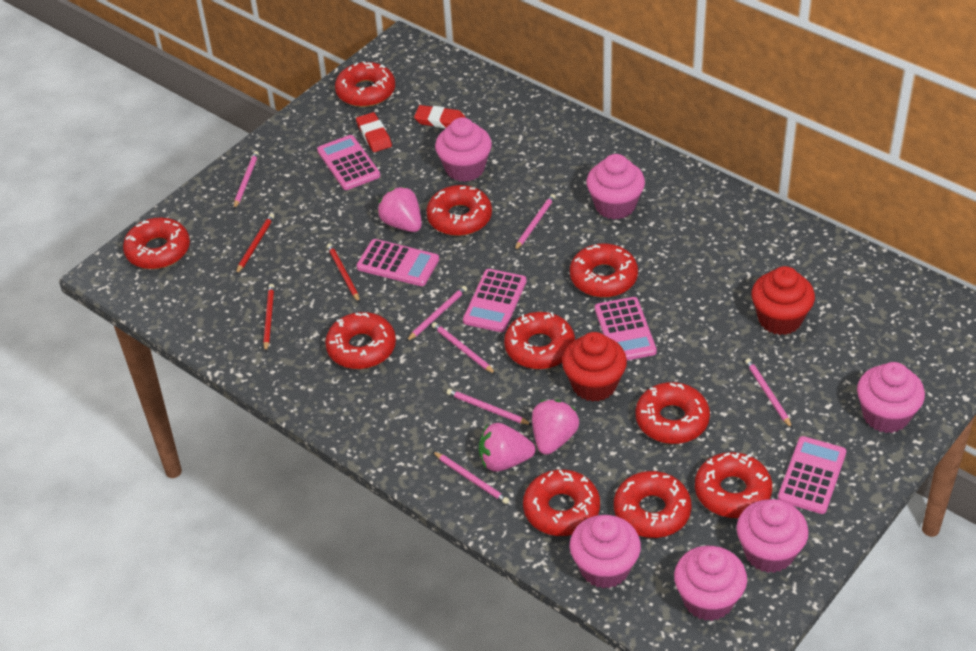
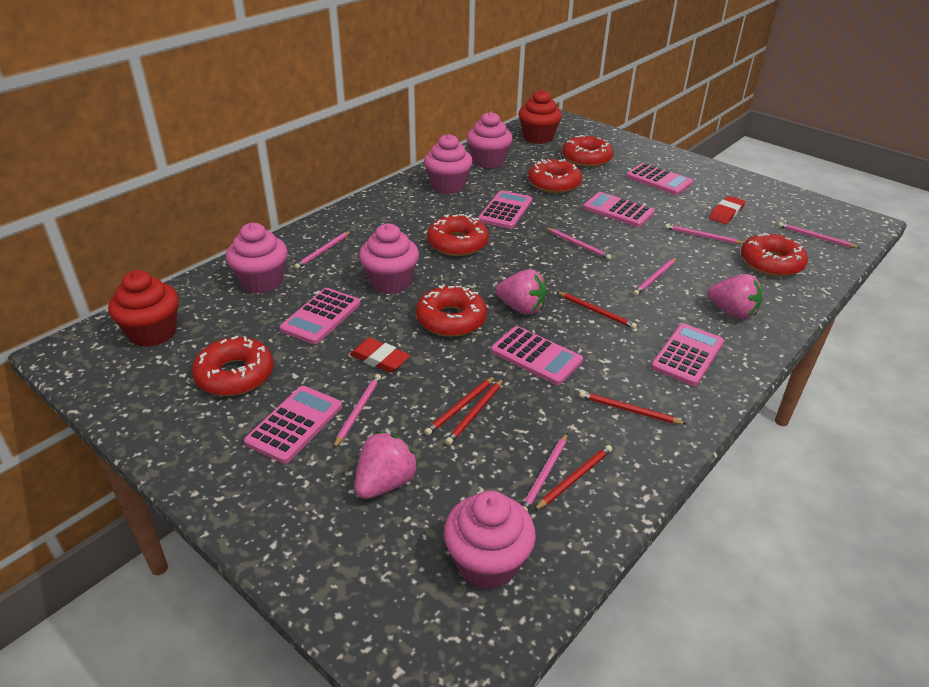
pink calculator: [317,135,380,190] [357,239,439,286] [463,269,526,332] [595,297,657,360] [778,436,846,514] = 5 -> [244,386,342,464] [280,288,360,344] [478,190,532,229] [491,326,583,385] [583,192,654,227] [626,163,693,195] [651,323,724,386] = 7
pink cupcake: [435,117,492,182] [569,515,641,589] [586,154,645,220] [674,546,747,621] [737,499,809,573] [857,362,925,433] = 6 -> [226,223,288,294] [359,224,419,294] [424,134,473,194] [444,491,536,590] [467,111,513,169] = 5
red donut: [123,218,190,269] [325,312,396,369] [335,61,395,107] [426,185,492,236] [504,312,575,369] [523,470,600,536] [570,244,638,297] [614,471,691,538] [635,382,710,444] [695,452,772,518] = 10 -> [192,336,274,396] [416,285,487,337] [427,214,489,256] [528,159,582,193] [562,135,614,167] [741,233,808,277] = 6
red pencil: [236,214,274,274] [263,284,274,353] [327,244,360,303] = 3 -> [424,376,495,436] [445,379,503,445] [534,445,612,511] [557,292,637,329] [579,391,687,424] = 5

